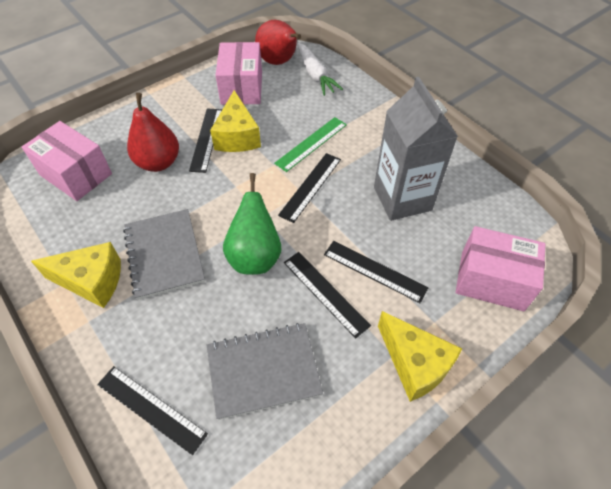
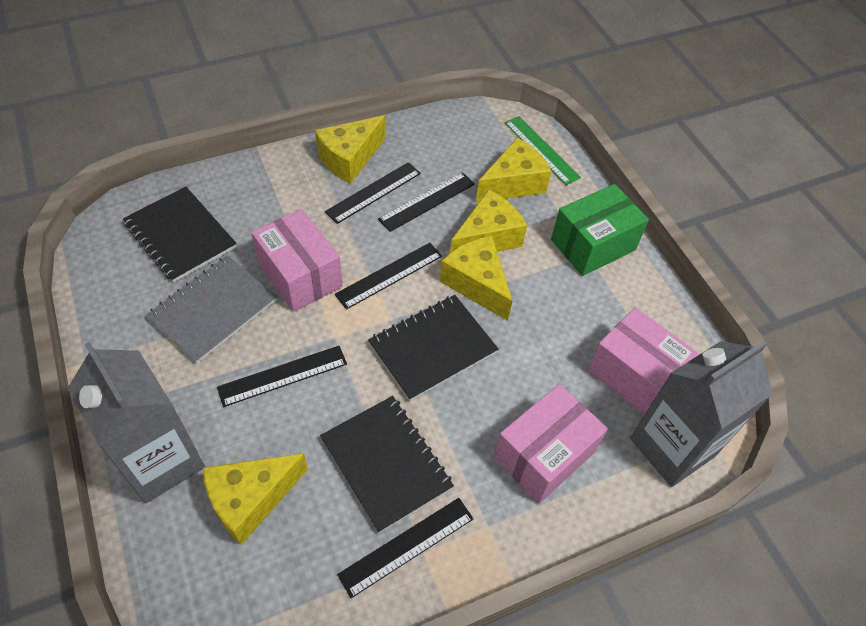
black notebook: none = 0 -> [123,187,237,283] [320,396,454,533] [368,295,499,401] = 3
green box: none = 0 -> [551,184,649,276] = 1
green pear: [223,173,281,275] = 1 -> none = 0
grey carton: [374,77,458,221] = 1 -> [67,342,205,503] [630,340,773,487] = 2
grey notebook: [123,209,205,300] [207,323,323,420] = 2 -> [146,255,277,364] = 1
red pear: [127,93,179,172] [255,20,301,65] = 2 -> none = 0
white carrot: [298,43,343,96] = 1 -> none = 0
yellow cheese: [31,242,121,308] [210,90,261,152] [378,311,462,402] = 3 -> [203,453,308,545] [315,116,385,184] [440,236,512,321] [450,189,527,253] [476,138,552,202] = 5

